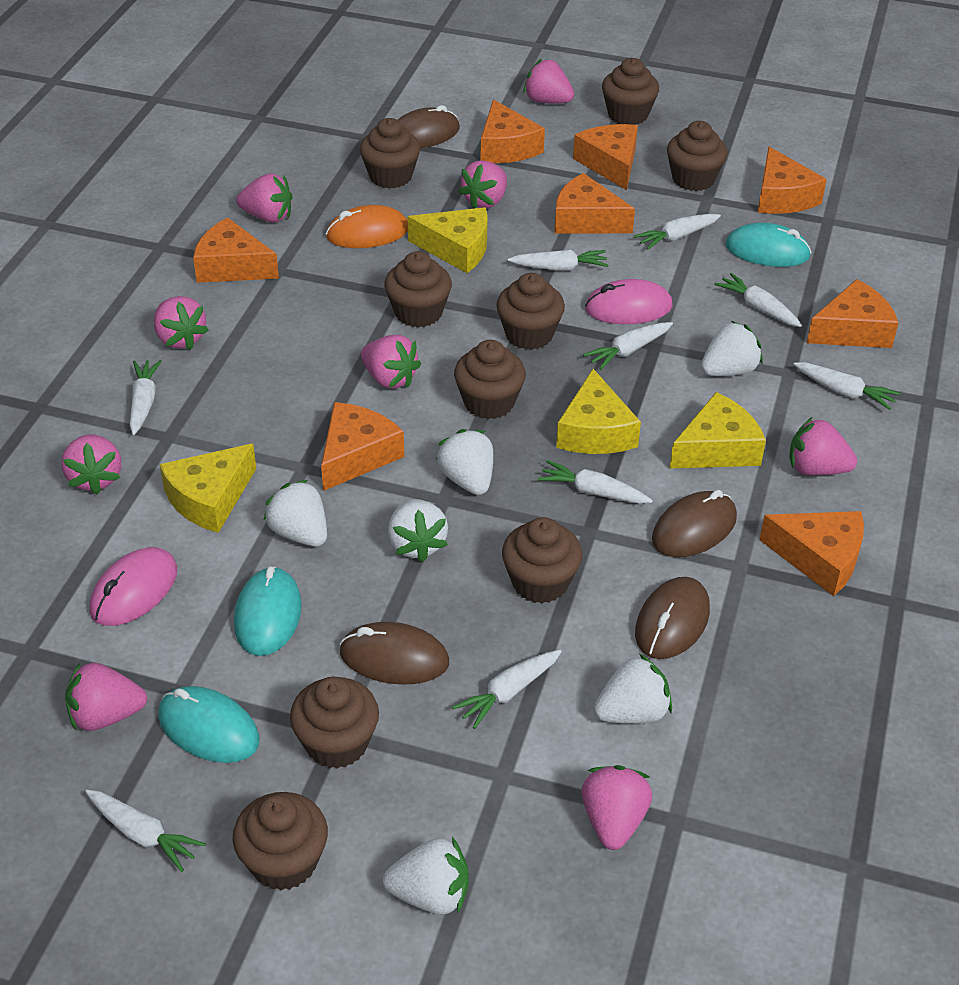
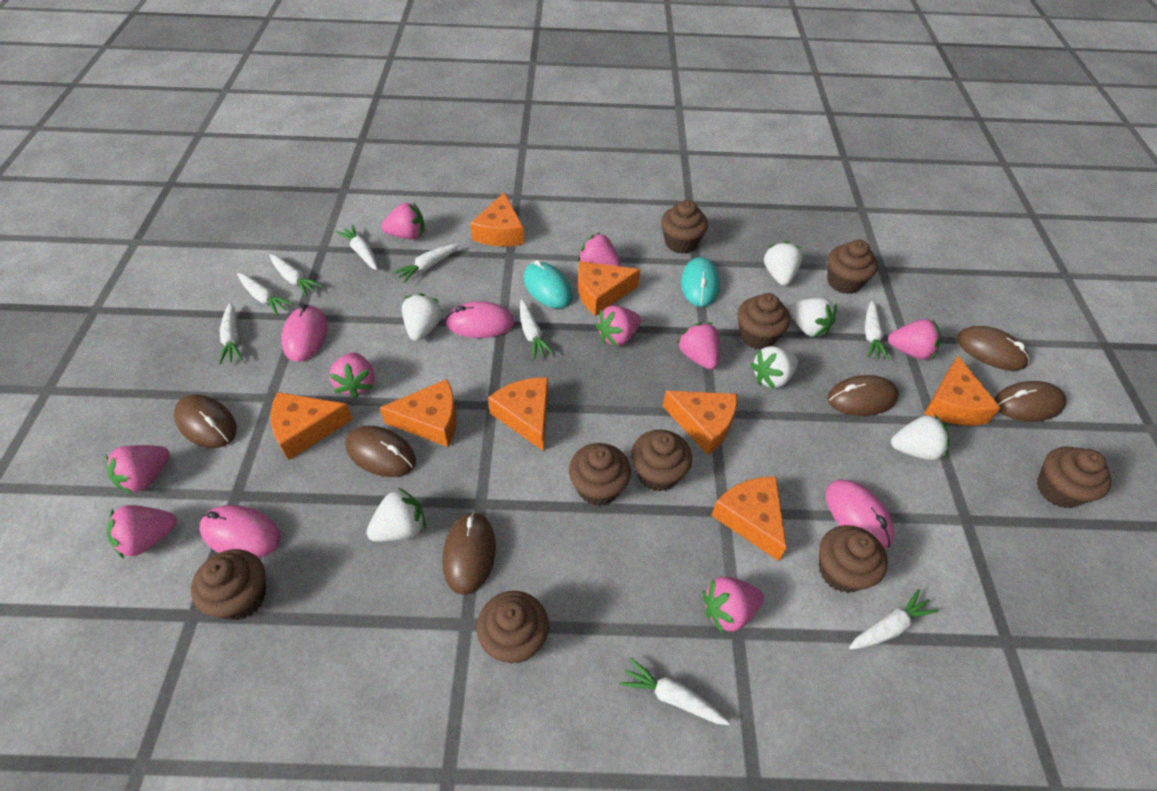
brown mouse: [339,622,449,685] [398,105,460,148] [635,577,710,659] [652,490,737,557] = 4 -> [174,394,237,448] [345,425,416,477] [442,512,496,595] [827,375,899,416] [957,326,1029,371] [994,381,1066,422] = 6
orange mouse: [326,205,408,248] = 1 -> none = 0
pink mouse: [89,547,177,626] [585,279,672,324] = 2 -> [199,505,281,558] [281,304,327,362] [445,301,515,338] [826,480,894,549] = 4
turquoise mouse: [158,686,260,763] [234,566,302,656] [725,223,812,267] = 3 -> [523,260,573,308] [681,257,720,307] = 2
yellow cheese: [160,443,256,533] [408,207,488,273] [556,369,641,454] [670,392,766,468] = 4 -> none = 0

